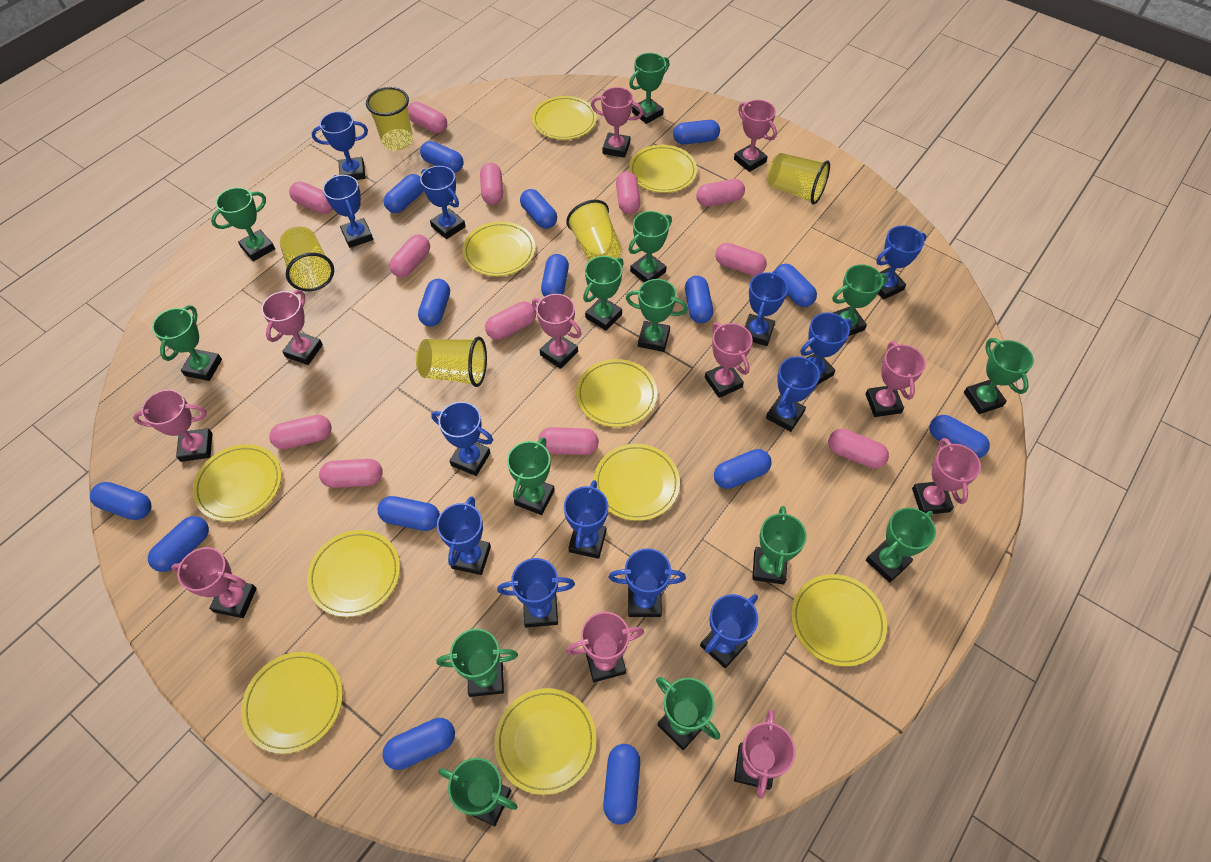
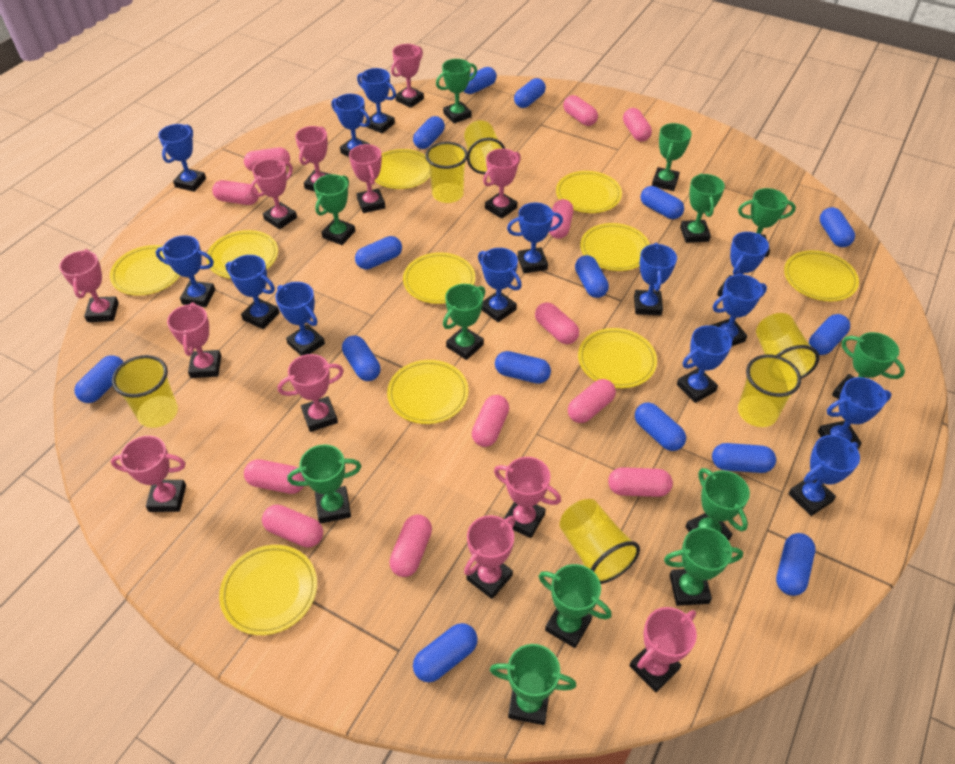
blue trophy: [312,111,368,180] [323,175,373,248] [420,166,466,239] [431,402,493,476] [437,496,491,575] [497,558,575,628] [564,480,608,559] [609,548,686,617] [700,594,758,668] [745,271,788,346] [766,356,820,432] [800,313,853,385] [876,225,927,300] = 13 -> [156,235,215,307] [158,124,206,192] [225,255,279,329] [275,282,325,356] [331,94,370,157] [357,68,396,133] [478,248,522,322] [507,202,563,273] [634,243,677,315] [677,325,734,403] [711,274,767,346] [717,232,769,297] [788,435,860,516] [818,377,892,449] = 14
green trophy: [152,305,222,381] [211,187,275,261] [436,629,518,697] [439,758,517,826] [507,437,555,515] [583,256,624,331] [626,279,688,352] [628,211,672,282] [629,53,670,124] [656,677,720,750] [752,506,807,584] [832,264,888,336] [866,508,936,583] [964,338,1034,414] = 14 -> [287,444,361,524] [314,174,355,245] [436,59,477,124] [443,284,485,360] [490,644,576,725] [539,564,612,648] [652,123,692,191] [664,527,743,606] [680,173,725,243] [685,468,750,540] [738,188,796,257] [832,332,905,399] = 12
pink trophy: [133,389,212,462] [171,547,257,618] [261,290,323,365] [532,294,582,369] [566,612,644,682] [591,87,643,158] [705,322,752,398] [734,100,777,172] [734,710,795,799] [866,341,926,417] [912,438,981,514] = 11 -> [59,249,119,322] [111,436,186,512] [167,302,221,378] [250,159,297,229] [278,354,344,432] [295,126,330,191] [349,144,385,213] [391,44,424,108] [464,515,516,599] [483,149,521,219] [494,457,561,538] [629,607,697,692] = 12
yellow cup: [280,226,334,291] [366,87,413,151] [416,337,487,387] [566,200,622,261] [767,153,830,204] = 5 -> [112,355,178,428] [425,142,468,203] [464,120,505,174] [559,499,640,584] [738,354,801,427] [756,313,819,379] = 6

